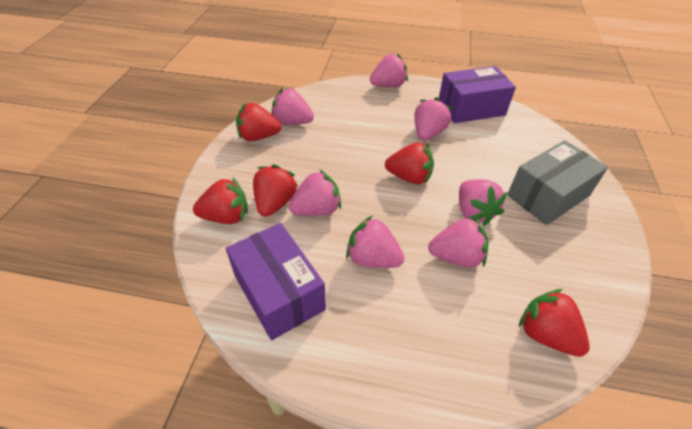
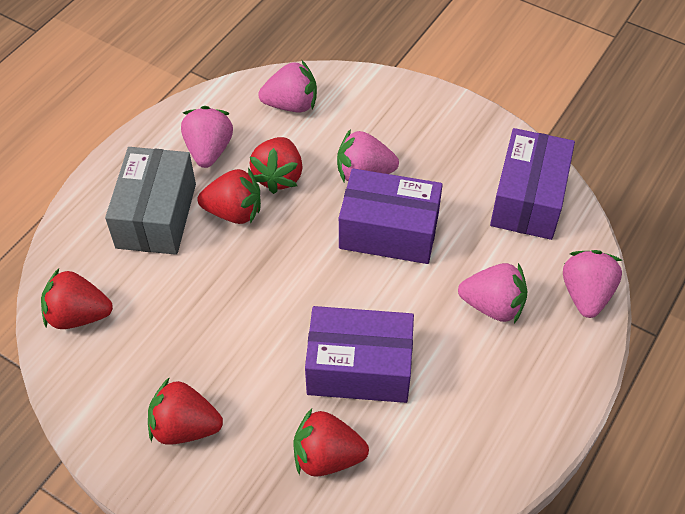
pink strawberry: [271,87,314,125] [288,169,341,216] [346,215,405,268] [370,53,408,87] [414,97,452,141] [428,217,488,268] [459,179,508,226] = 7 -> [181,106,233,168] [258,60,317,112] [337,129,399,182] [458,263,528,323] [563,250,623,318] = 5
purple box: [226,223,326,340] [439,66,516,123] = 2 -> [305,306,414,403] [339,168,443,264] [490,128,575,240] = 3

